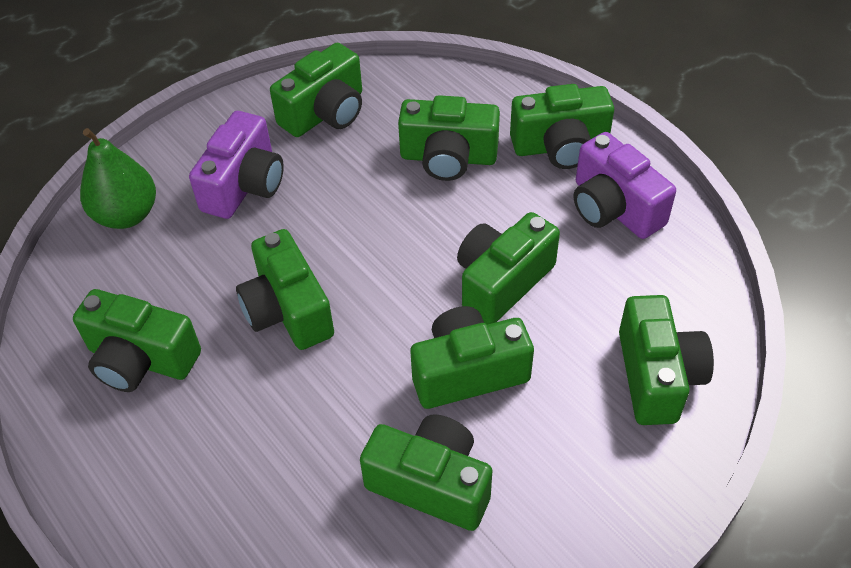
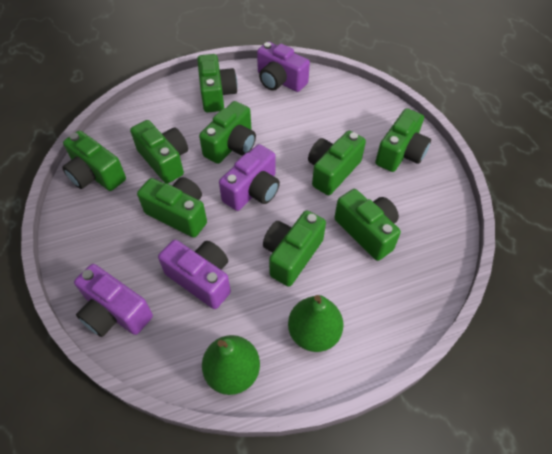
green pear: [80,128,156,229] = 1 -> [202,335,260,395] [288,295,344,352] = 2
purple camera: [189,111,284,219] [574,132,676,239] = 2 -> [74,264,153,337] [158,240,231,309] [219,144,280,211] [257,42,310,92] = 4

